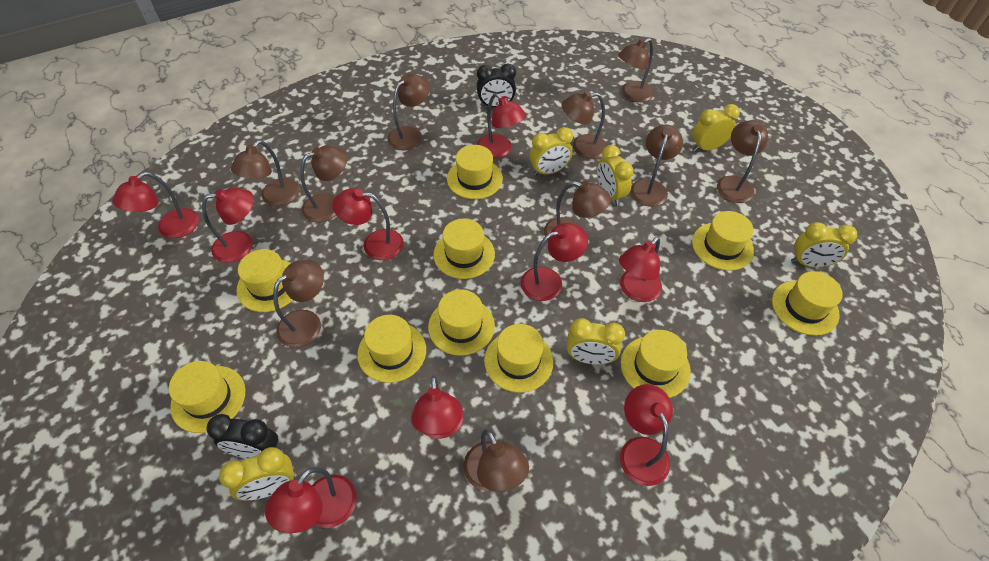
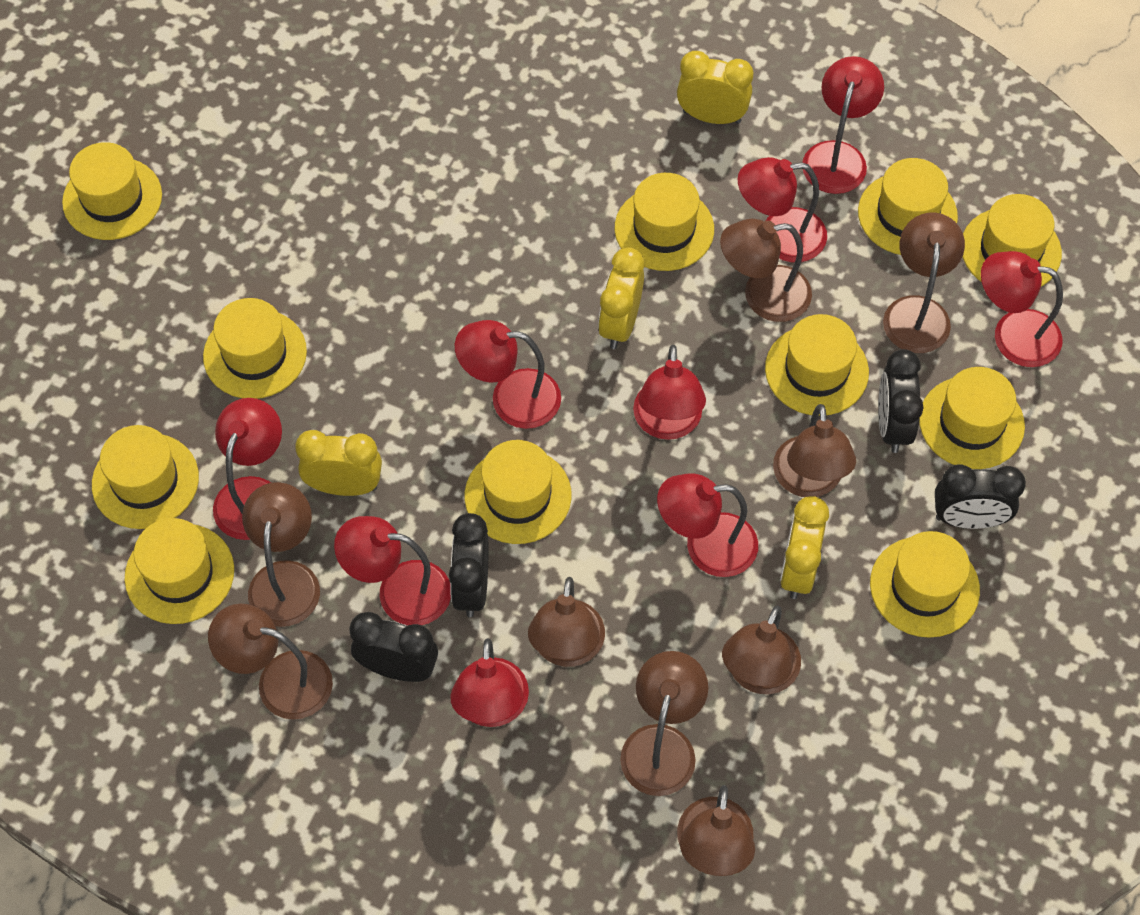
black clock: [206,414,278,459] [477,64,516,107] = 2 -> [349,612,438,682] [449,513,488,617] [878,349,924,453] [935,464,1026,529] = 4
brown lamp: [231,140,300,206] [273,260,324,348] [300,145,347,223] [387,74,430,150] [463,430,529,492] [544,181,611,236] [561,91,607,159] [618,38,654,102] [630,124,683,207] [717,120,768,203] = 10 -> [208,604,333,720] [242,482,320,627] [528,577,605,667] [620,651,708,796] [677,785,755,876] [720,219,812,322] [722,605,801,694] [773,404,856,497] [883,213,965,353] = 9
yellow clock: [219,447,295,501] [529,127,573,176] [567,318,625,365] [597,145,634,206] [692,104,740,152] [791,222,857,268] = 6 -> [295,430,382,496] [598,247,644,349] [677,51,753,124] [780,496,829,599] = 4
yellow hat: [169,361,245,433] [237,249,292,312] [357,315,426,383] [428,289,495,356] [433,219,495,279] [447,145,503,199] [484,324,553,393] [621,330,691,398] [692,211,754,271] [772,271,843,336] = 10 -> [62,142,162,240] [92,425,199,529] [125,518,234,624] [203,298,307,399] [465,440,572,544] [615,173,714,271] [765,314,869,416] [858,158,958,255] [870,531,980,638] [919,367,1025,469] [962,194,1062,286] = 11

